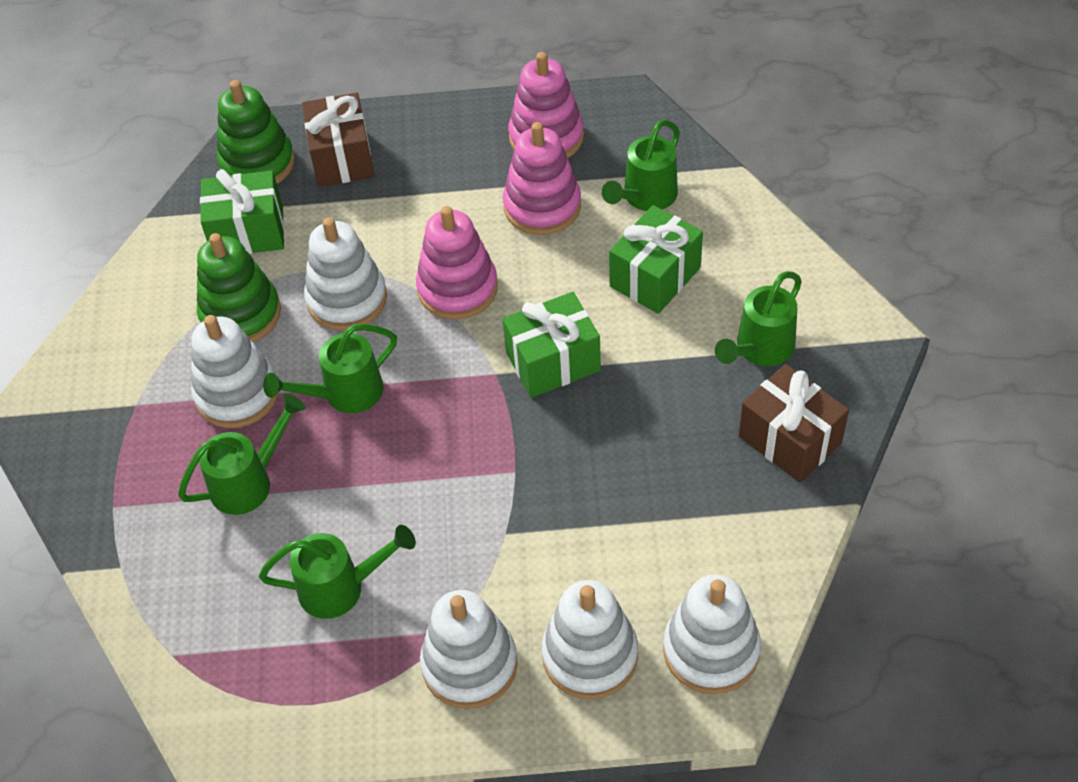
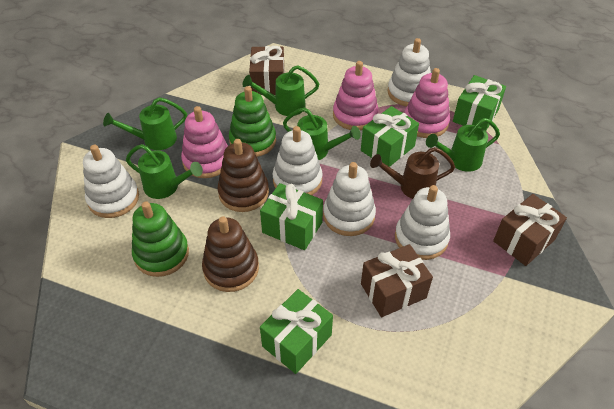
brown gift: [302,93,374,187] [739,364,849,483] = 2 -> [249,46,284,95] [361,244,433,317] [493,194,567,266] = 3
brown stacking toy: none = 0 -> [202,216,259,292] [218,139,269,212] = 2
brown watering can: none = 0 -> [370,147,455,199] = 1
green gift: [200,169,284,254] [503,292,601,398] [609,205,703,314] = 3 -> [260,183,323,250] [260,289,333,374] [361,106,419,167] [453,75,506,131] = 4

